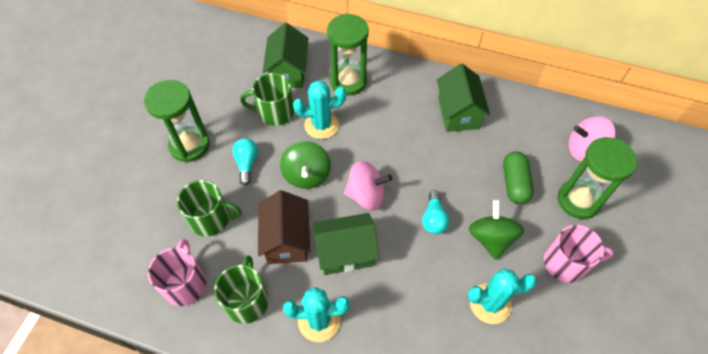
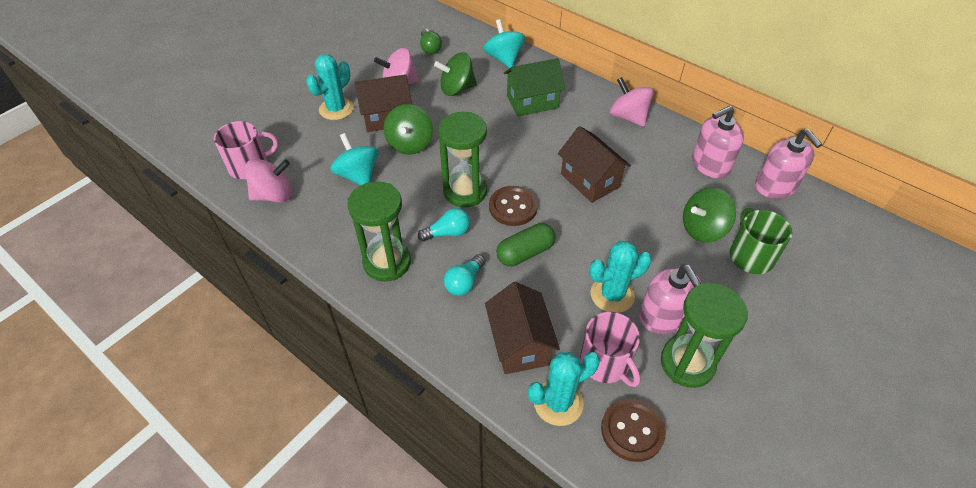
brown button: none = 0 -> [489,186,538,226] [601,398,666,462] = 2
brown house: [258,190,310,264] = 1 -> [355,74,412,132] [485,282,560,374] [558,126,631,203] = 3
green house: [263,23,308,88] [312,213,379,275] [437,64,490,132] = 3 -> [504,58,565,117] = 1
green light bulb: none = 0 -> [420,29,442,54] = 1
green mug: [177,180,242,237] [214,255,269,324] [241,73,294,126] = 3 -> [730,208,792,274] = 1
green spinning top: [280,141,331,189] [469,200,524,260] = 2 -> [384,104,433,155] [434,52,477,96] [683,187,736,242] = 3
pink soap dispenser: none = 0 -> [639,264,701,334] [692,106,744,178] [755,129,822,199] = 3
pink spinning top: [344,161,392,210] [569,116,616,161] = 2 -> [245,159,292,202] [374,48,419,84] [610,77,654,127] = 3
turquoise spinning top: none = 0 -> [330,133,379,185] [483,19,525,68] = 2

